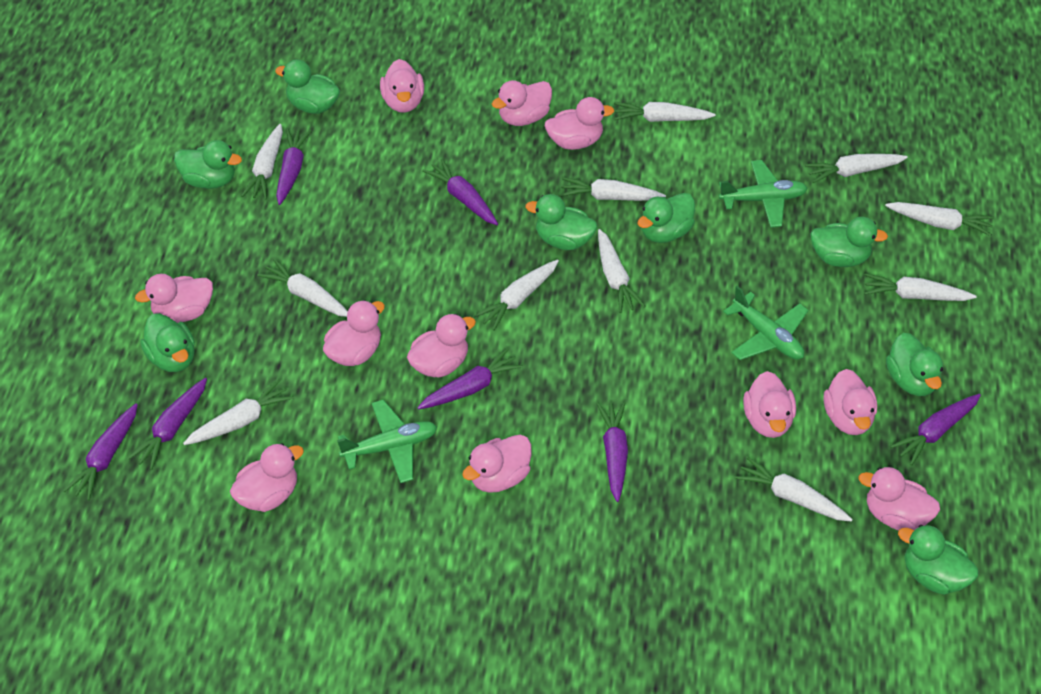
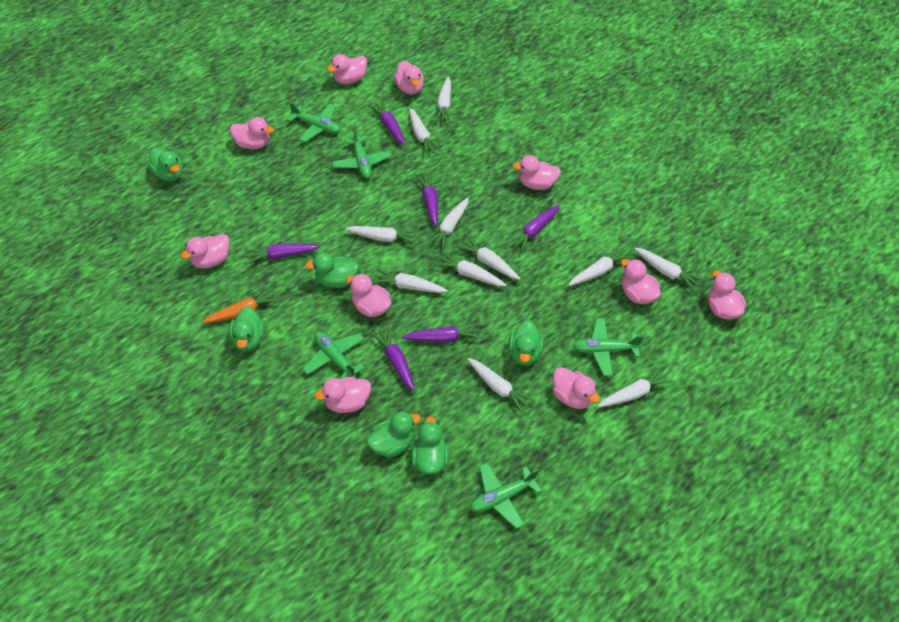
green duck: [140,313,195,372] [174,140,242,189] [275,59,340,114] [525,194,597,250] [637,193,695,243] [810,217,888,267] [886,333,943,396] [898,525,979,595] = 8 -> [148,148,183,181] [229,306,265,352] [305,252,359,288] [367,411,421,458] [411,416,449,475] [508,320,544,366] = 6
green plane: [337,400,437,483] [719,160,808,227] [723,286,809,360] = 3 -> [287,102,341,142] [302,331,364,380] [332,127,392,179] [470,462,541,529] [572,318,643,376] = 5
orange carrot: none = 0 -> [203,287,280,323] = 1
pink duck: [135,274,213,323] [230,443,304,512] [323,300,385,366] [380,59,424,113] [407,314,476,378] [462,435,531,493] [492,80,552,126] [545,97,614,150] [743,371,796,438] [824,369,877,435] [858,467,940,530] = 11 -> [181,234,230,269] [230,117,274,149] [314,377,371,413] [327,54,367,84] [346,274,392,317] [394,61,424,95] [512,155,561,190] [553,367,600,409] [621,259,661,304] [708,271,746,319] = 10
purple carrot: [63,403,138,500] [127,378,207,470] [276,128,311,205] [417,348,523,409] [422,159,498,225] [596,402,628,502] [890,394,981,465] = 7 -> [245,243,321,264] [368,100,405,145] [371,326,414,391] [402,322,482,343] [416,172,438,226] [507,205,559,252] = 6

